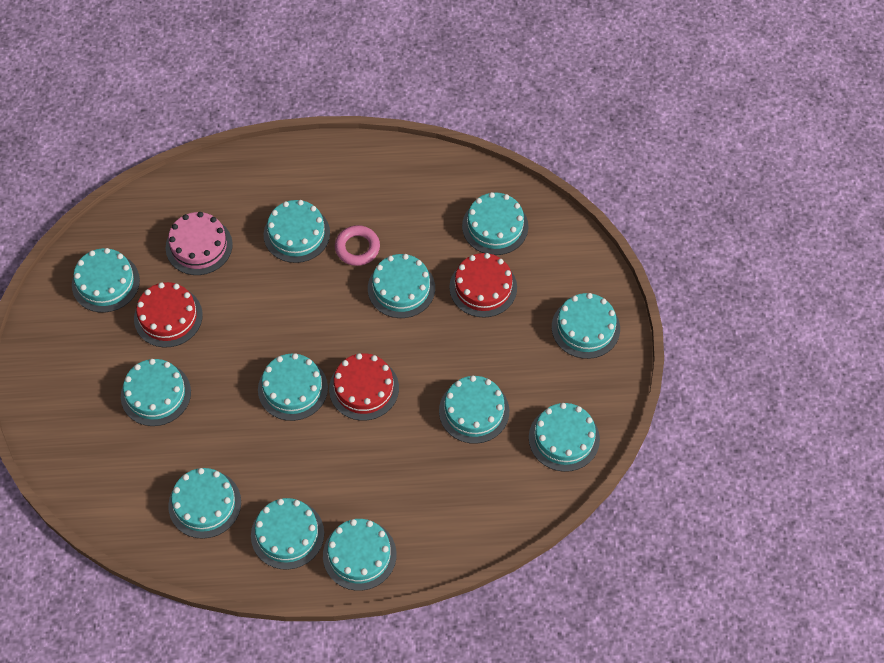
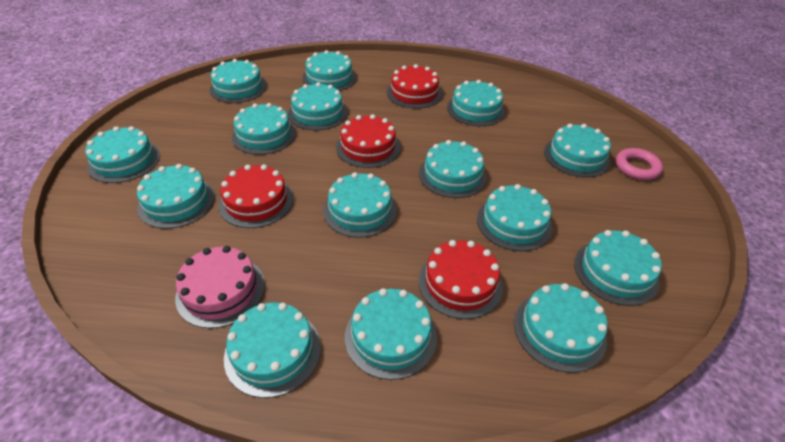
red cake: [134,282,203,348] [329,353,399,421] [449,253,517,318] = 3 -> [219,164,293,228] [336,114,400,168] [387,64,442,109] [419,240,503,319] = 4
turquoise cake: [72,248,140,313] [121,359,191,426] [168,468,241,539] [251,498,324,570] [258,353,328,421] [264,200,330,263] [323,519,397,591] [368,254,435,318] [439,376,509,444] [462,192,528,255] [529,403,600,472] [552,293,620,359] = 12 -> [85,126,160,183] [137,164,215,229] [209,59,267,103] [224,302,321,398] [232,103,296,155] [288,82,348,130] [302,50,356,91] [323,172,397,238] [345,288,437,380] [419,140,487,198] [447,80,505,126] [477,184,552,251] [514,283,608,373] [544,124,611,177] [574,230,662,306] = 15

